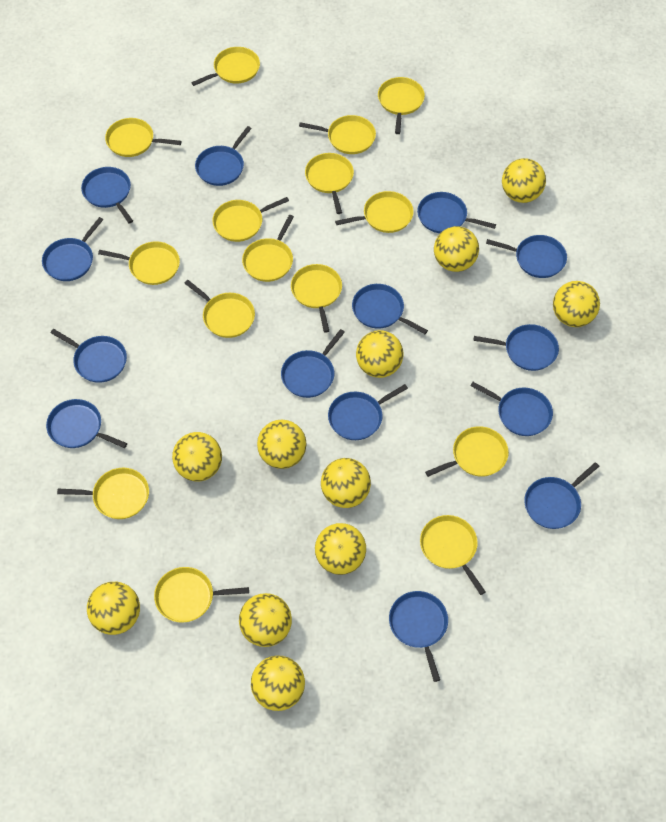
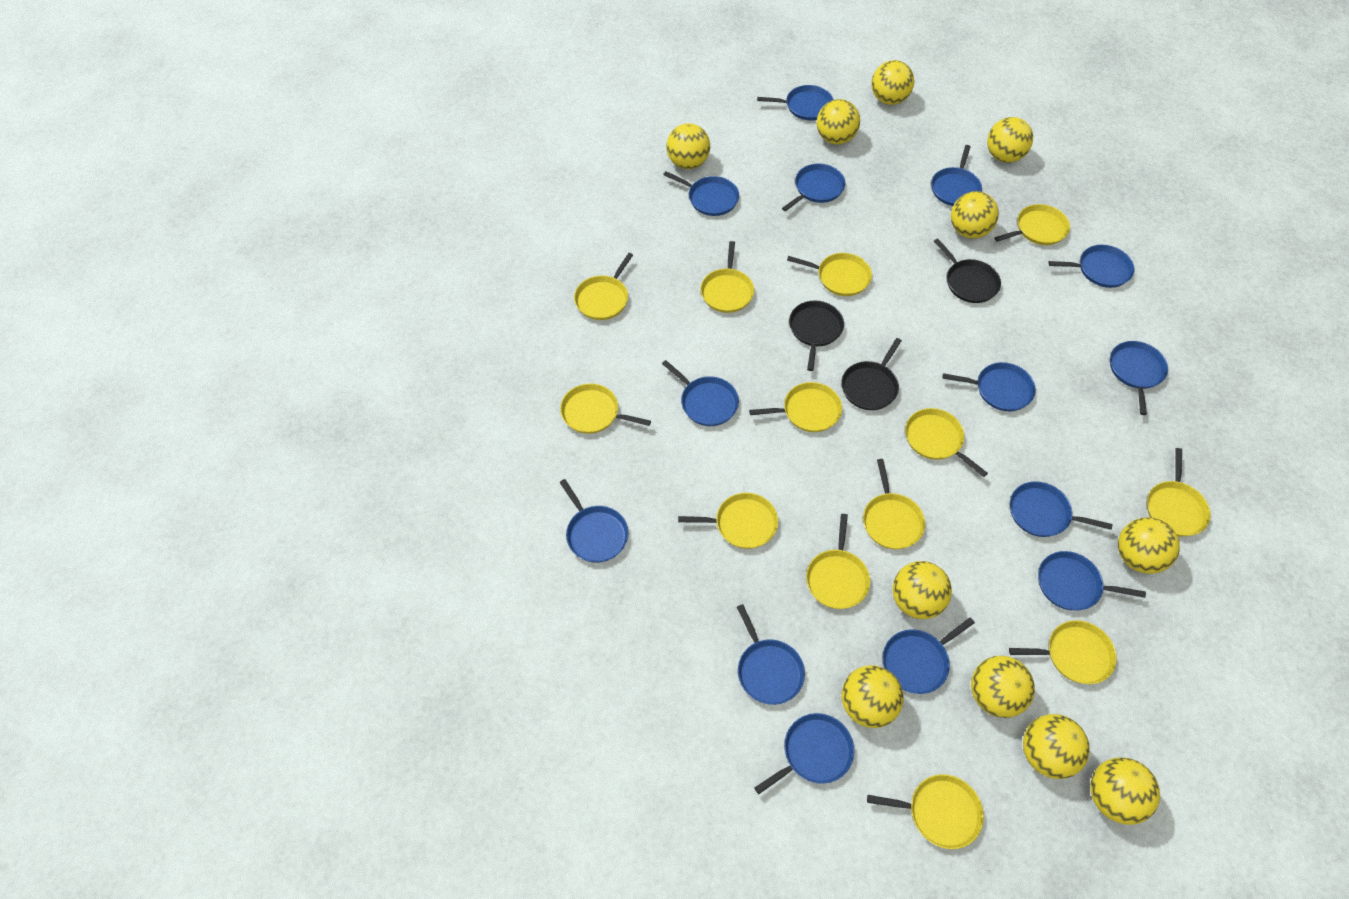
black pan: none = 0 -> [789,301,844,371] [841,338,902,410] [934,238,1001,303] = 3
yellow pan: [57,468,149,519] [98,241,180,285] [105,118,181,157] [154,567,249,623] [184,280,255,338] [191,47,260,86] [212,197,289,242] [242,215,294,282] [291,264,342,333] [299,115,376,154] [305,153,354,214] [335,191,414,233] [378,77,425,134] [420,515,486,595] [425,426,509,477] = 15 -> [560,384,651,434] [574,253,633,320] [678,493,778,549] [700,241,754,313] [749,382,842,432] [787,253,872,296] [806,514,870,609] [863,459,925,549] [867,774,984,849] [905,408,988,477] [994,204,1070,245] [1009,620,1117,684] [1147,448,1211,537] = 13

